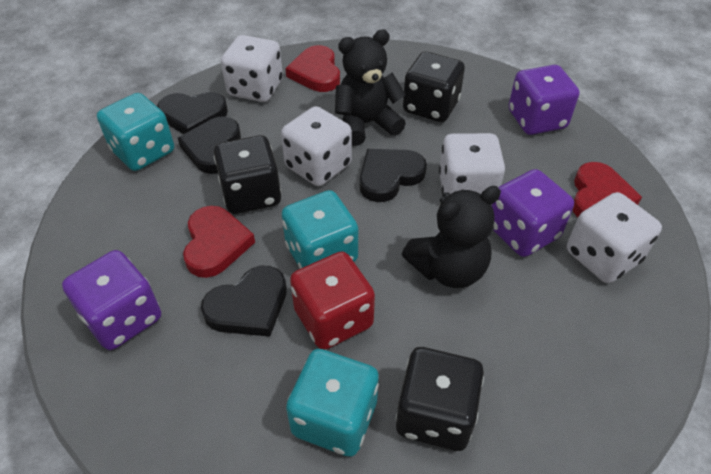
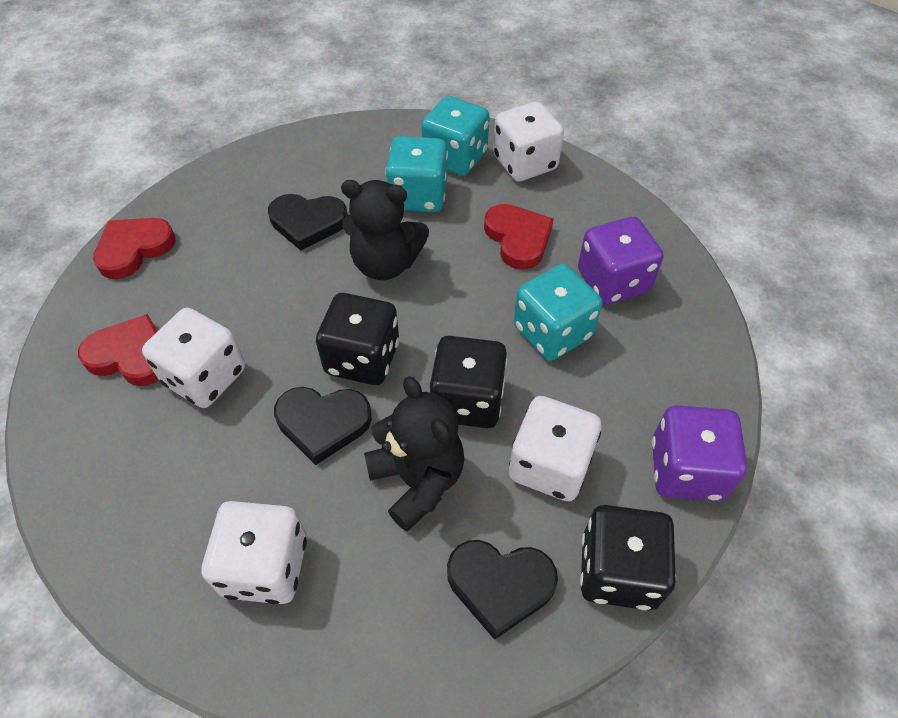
black heart: [157,92,228,134] [178,116,241,174] [201,266,287,337] [360,149,427,202] = 4 -> [268,194,348,251] [274,387,372,465] [447,540,558,640] = 3
purple dice: [62,250,161,350] [492,169,574,257] [509,65,579,135] = 3 -> [578,216,663,305] [652,405,747,501] = 2
red dice: [290,251,375,350] = 1 -> none = 0

